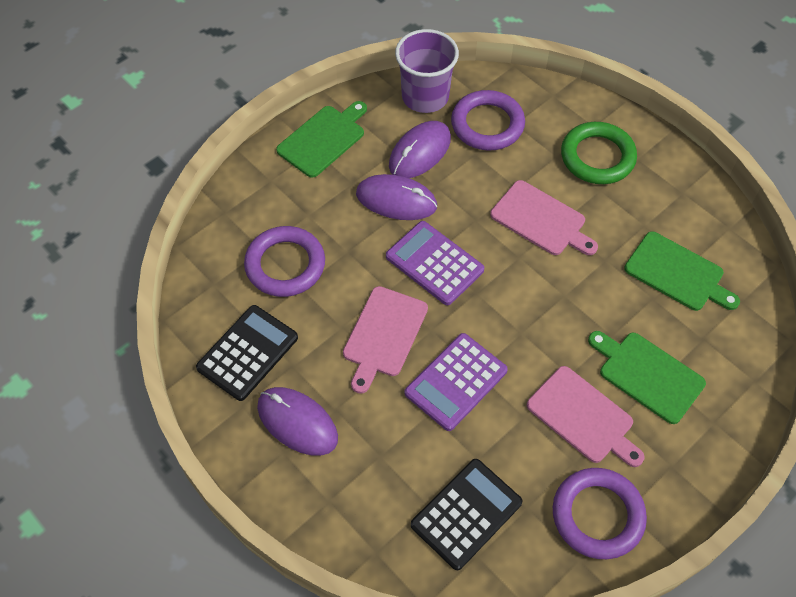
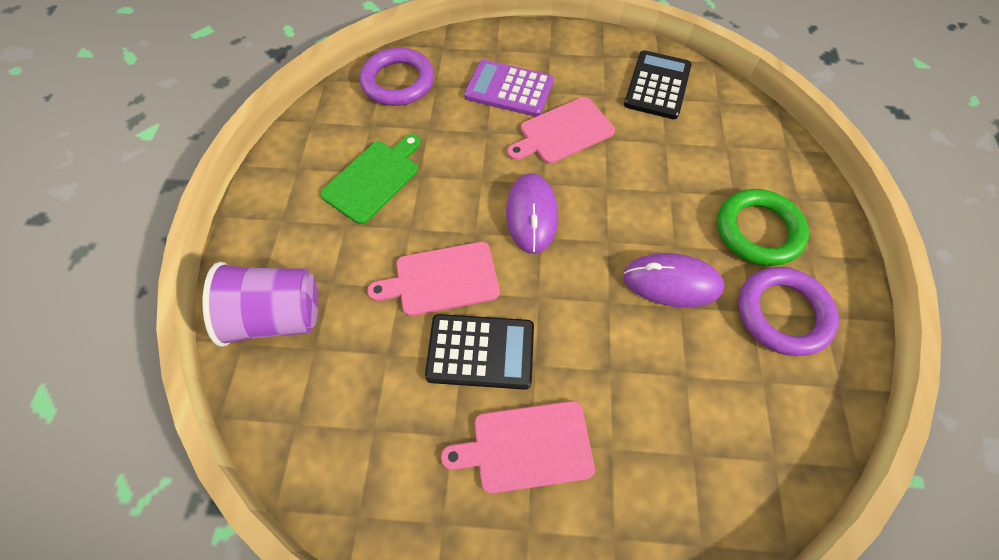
green cutting board: [276,101,367,178] [588,331,706,424] [624,231,740,311] = 3 -> [320,134,421,224] = 1
purple calculator: [386,221,484,305] [405,333,508,431] = 2 -> [464,59,554,117] = 1
purple mouse: [257,387,338,456] [356,174,437,220] [389,121,451,178] = 3 -> [506,173,558,254] [623,253,725,308] = 2
purple ring: [244,226,325,297] [451,90,525,151] [553,468,647,559] = 3 -> [360,48,434,106] [738,267,839,356] = 2

